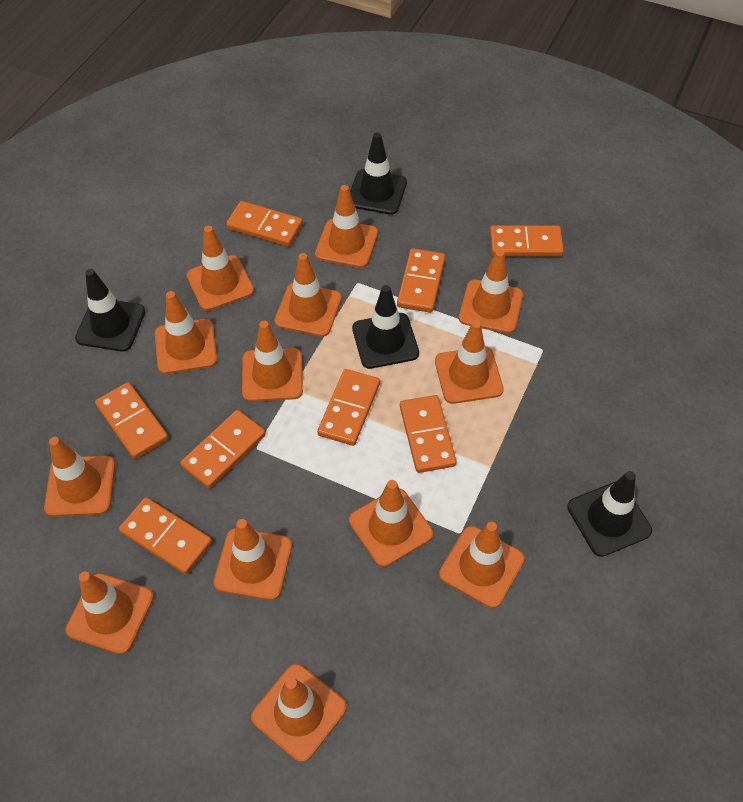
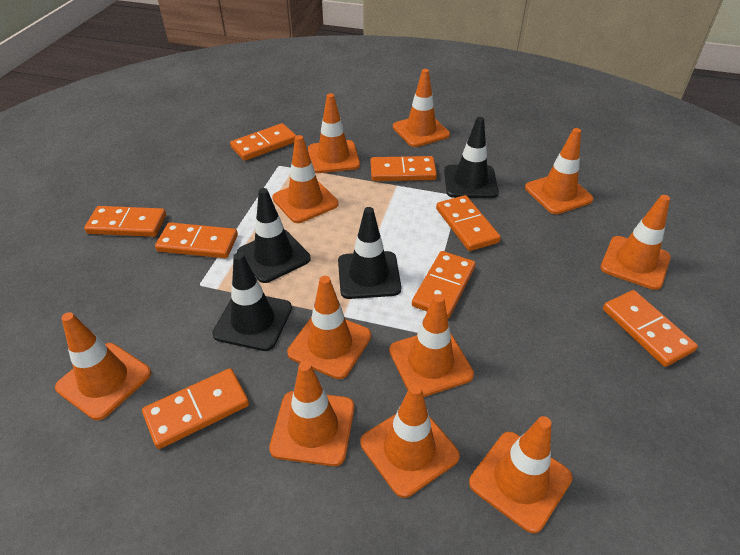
orange traffic cone: [44,437,115,517] [65,571,154,654] [155,291,217,374] [186,226,254,311] [214,519,292,600] [242,321,303,402] [251,664,347,762] [274,253,342,337] [315,185,378,268] [349,480,433,567] [435,321,504,404] [439,522,525,608] [459,250,523,333] = 13 -> [55,312,151,420] [269,361,354,466] [272,135,339,223] [287,276,371,379] [308,93,360,173] [360,384,460,498] [389,294,474,397] [393,69,450,147] [469,416,573,533] [525,128,594,214] [600,195,671,290] = 11

